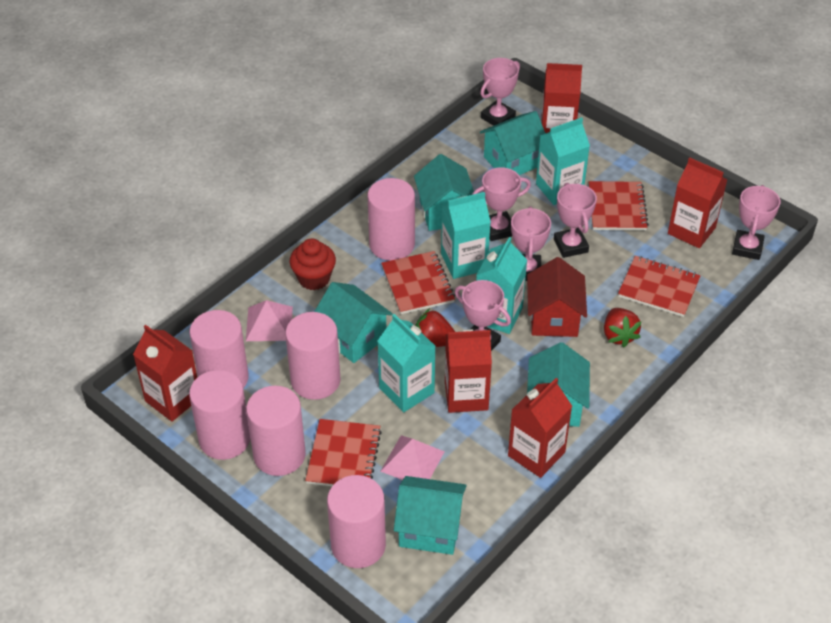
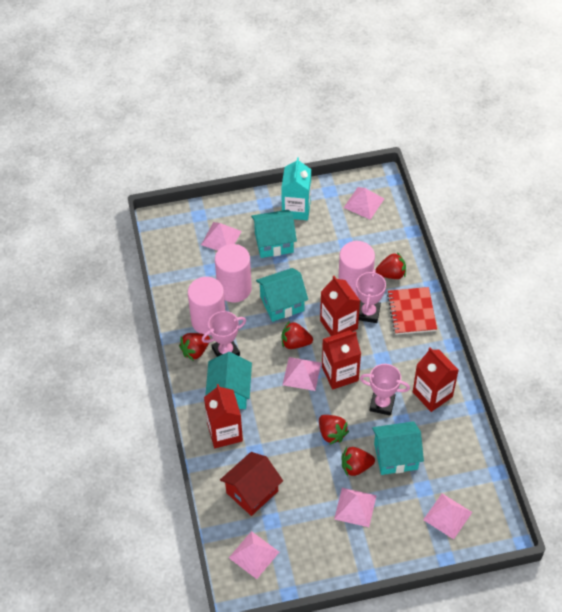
pink cylinder: [189,310,249,388] [189,370,250,460] [246,386,306,476] [285,312,341,400] [327,475,386,568] [367,178,415,261] = 6 -> [188,277,225,335] [215,244,252,302] [338,241,375,298] = 3
pink pyramid: [246,300,293,341] [380,435,444,480] = 2 -> [201,222,241,251] [229,531,279,579] [283,357,321,391] [334,488,377,527] [344,187,384,220] [423,493,472,539] = 6
pink trophy: [455,280,511,351] [472,167,531,241] [480,58,520,126] [511,207,551,281] [554,183,597,258] [732,185,780,260] = 6 -> [202,311,246,357] [356,269,386,323] [360,364,410,416] = 3
red carton: [133,325,197,422] [445,329,492,413] [508,378,572,478] [541,63,582,133] [668,157,728,248] = 5 -> [204,384,243,448] [320,276,360,336] [322,330,361,390] [413,347,459,412] = 4
red cupcake: [289,239,336,290] = 1 -> none = 0
red notebook: [305,419,382,486] [381,251,455,314] [589,181,649,231] [618,256,701,317] = 4 -> [387,287,437,335] = 1
red strawberry: [415,308,455,347] [604,308,642,347] = 2 -> [179,333,210,361] [281,321,313,349] [319,415,349,445] [342,447,375,476] [375,252,406,279] = 5
turquoise carton: [378,314,435,412] [441,192,491,279] [476,237,527,334] [536,117,590,205] = 4 -> [281,157,311,220] = 1
turquoise house: [314,282,393,363] [394,476,467,555] [414,154,474,231] [480,111,545,175] [527,342,590,427] = 5 -> [205,352,252,409] [251,210,297,258] [256,268,308,322] [372,421,424,475] = 4

